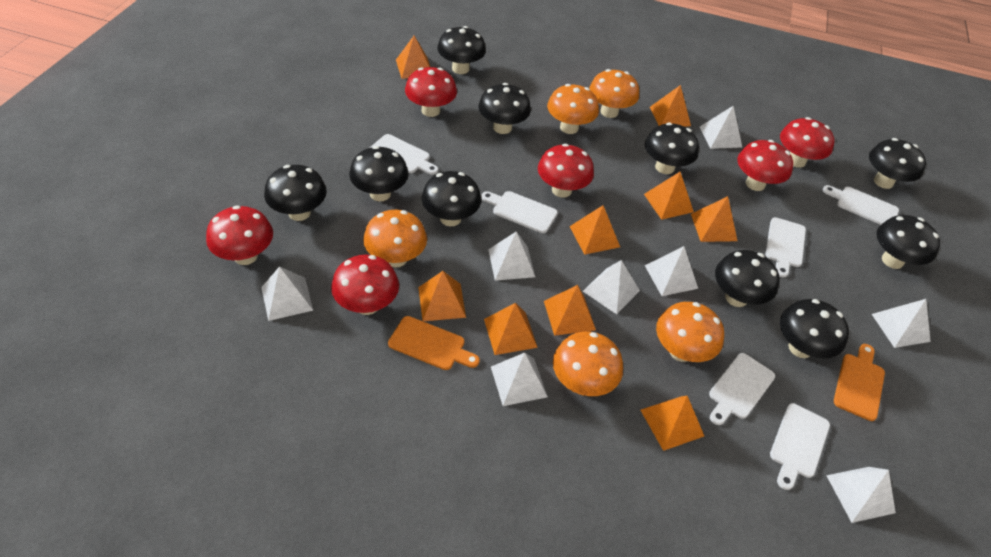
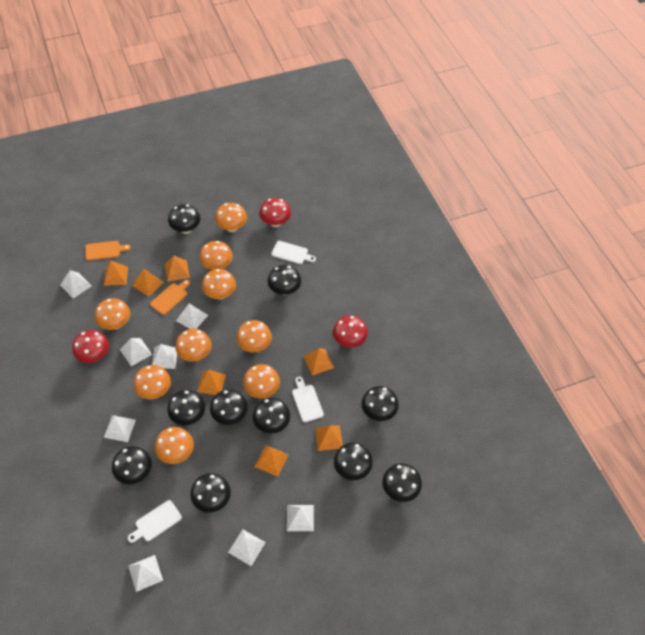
orange mushroom: [363,210,427,268] [547,84,599,134] [553,331,623,396] [589,69,639,118] [656,302,724,362] = 5 -> [95,298,130,330] [134,365,171,399] [155,427,194,464] [175,329,212,362] [199,241,233,270] [202,269,236,300] [215,203,247,232] [236,320,272,353] [243,364,280,398] = 9
orange pyramid: [396,36,430,79] [418,271,466,321] [484,303,538,355] [544,285,596,336] [569,205,620,255] [641,396,704,451] [644,172,694,220] [650,85,691,127] [691,196,737,242] = 9 -> [104,261,128,286] [132,269,164,297] [165,256,190,282] [197,370,226,395] [255,445,289,477] [303,348,334,376] [315,425,343,451] = 7
red mushroom: [206,205,273,265] [331,255,399,315] [405,67,457,117] [538,144,594,198] [737,140,793,191] [780,117,834,168] = 6 -> [72,330,109,363] [259,198,291,227] [333,315,368,347] = 3
white cutting board: [370,134,438,175] [481,191,558,233] [709,353,775,425] [765,217,806,278] [770,403,830,490] [823,185,899,225] = 6 -> [128,500,182,543] [271,241,316,264] [292,377,324,422] = 3

